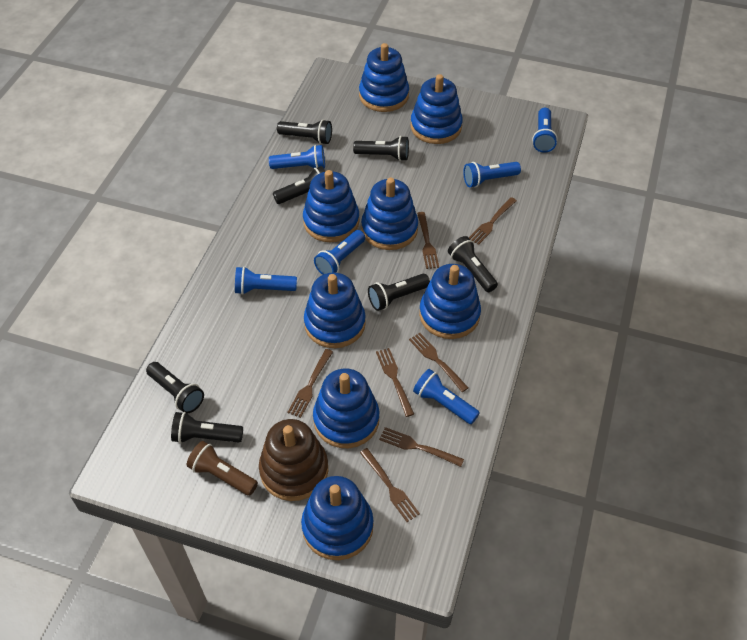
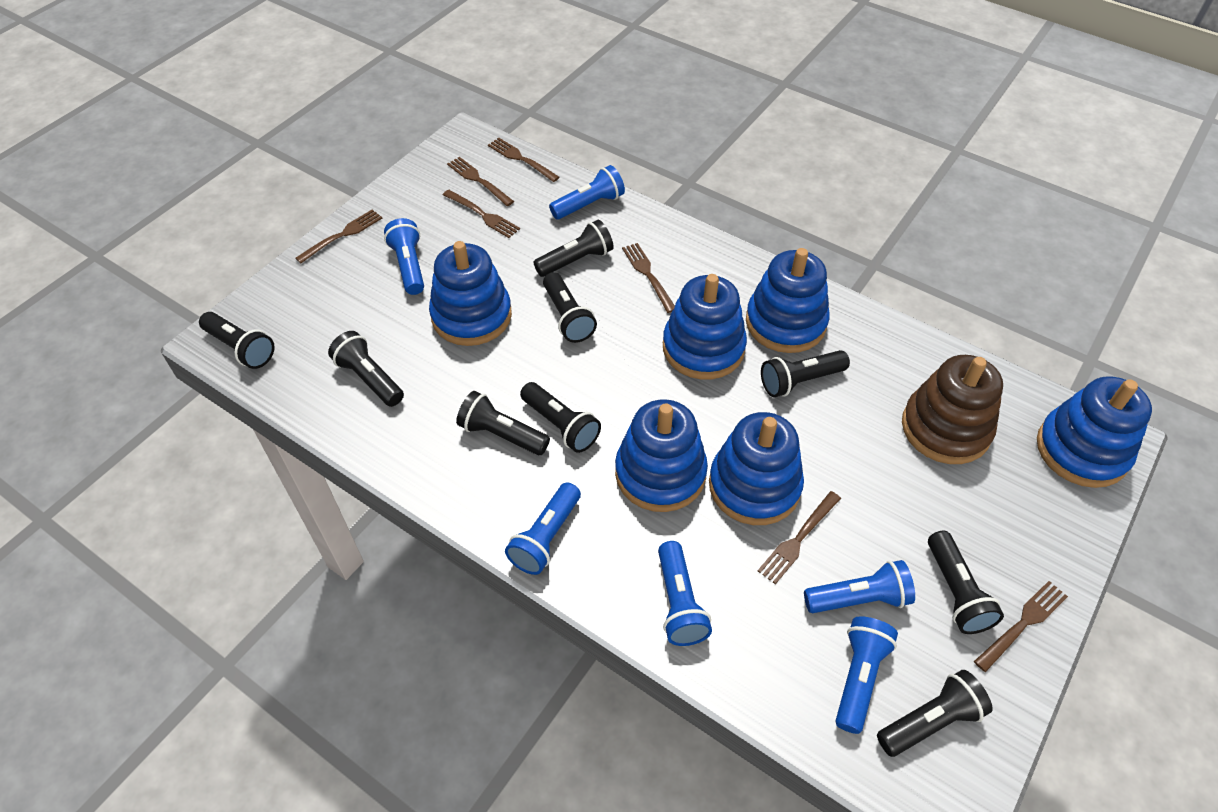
black flashlight: [146,362,204,413] [171,412,243,443] [273,166,326,204] [277,119,332,145] [353,136,409,161] [368,274,430,311] [448,236,498,292] = 7 -> [199,312,275,369] [328,331,404,407] [456,391,550,455] [520,382,601,453] [533,220,614,277] [543,272,597,343] [761,350,850,397] [877,670,993,757] [928,531,1004,634] = 9
blue stacking toy: [301,476,374,560] [303,170,360,242] [304,273,366,348] [313,368,379,448] [359,43,409,112] [361,178,418,250] [410,74,463,144] [419,264,481,339] = 8 -> [429,241,512,346] [615,399,708,512] [663,274,747,380] [709,412,804,525] [746,248,830,353] [1037,376,1152,488] = 6
brown flashlight: [187,441,258,496] = 1 -> none = 0

